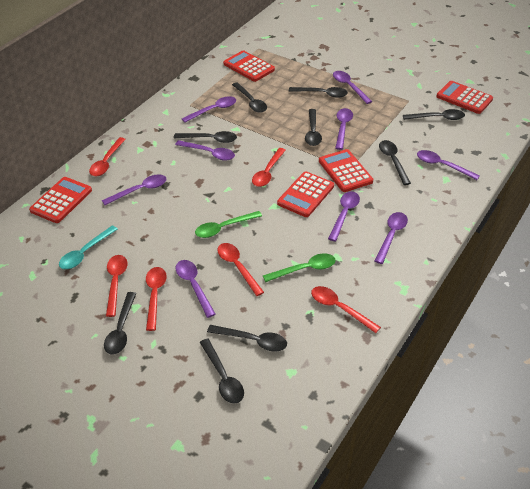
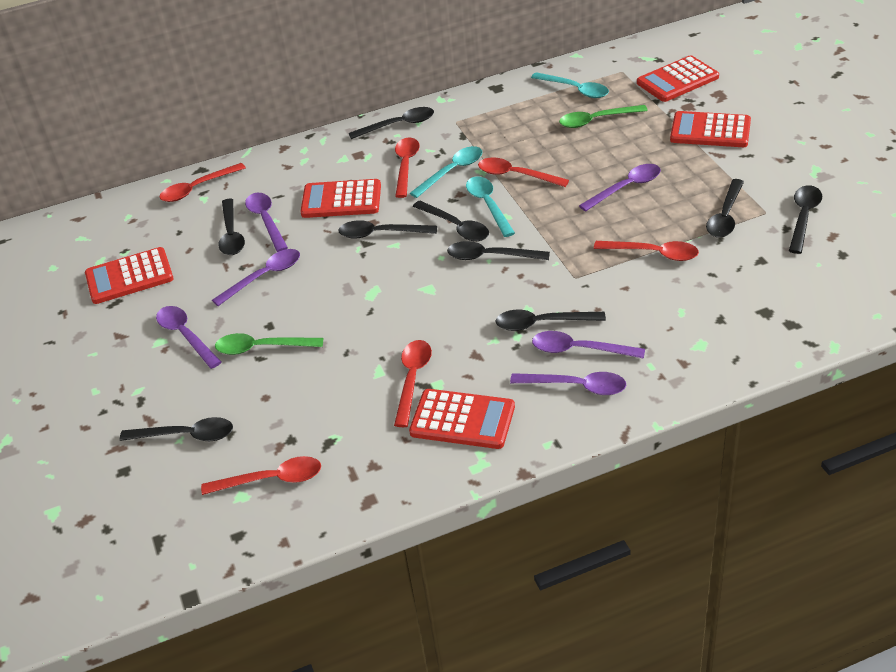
purple spoon: [102,174,166,205] [175,140,235,161] [176,260,216,318] [182,96,236,123] [328,191,360,242] [333,71,372,104] [335,108,353,150] [374,212,408,264] [417,150,480,180] = 9 -> [156,306,221,369] [212,249,300,306] [245,193,288,252] [510,372,626,395] [532,331,645,359] [579,164,661,212] = 6
turquoise spoon: [59,225,118,269] = 1 -> [410,146,482,198] [466,176,515,237] [531,72,609,98] = 3

